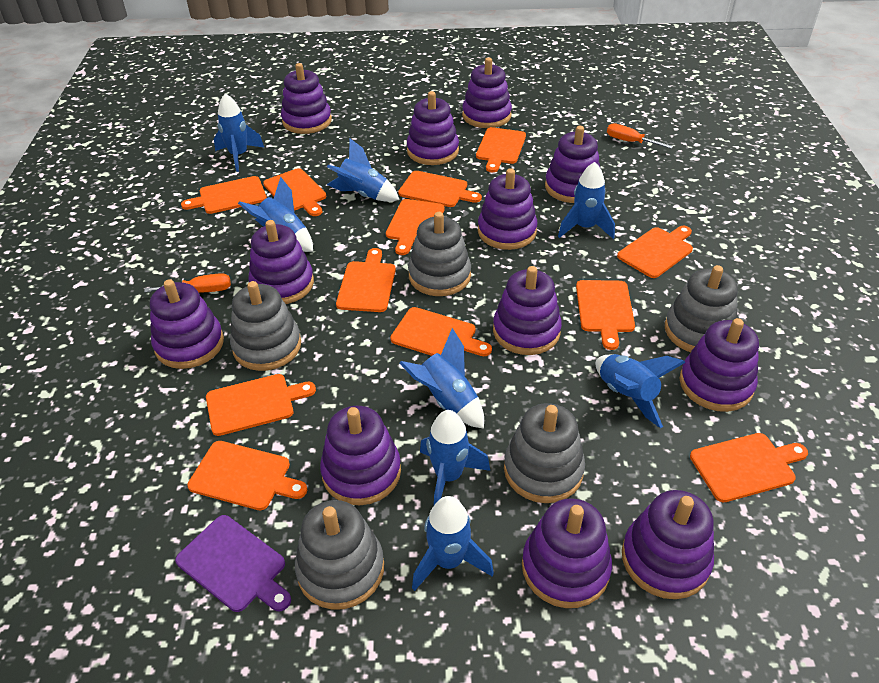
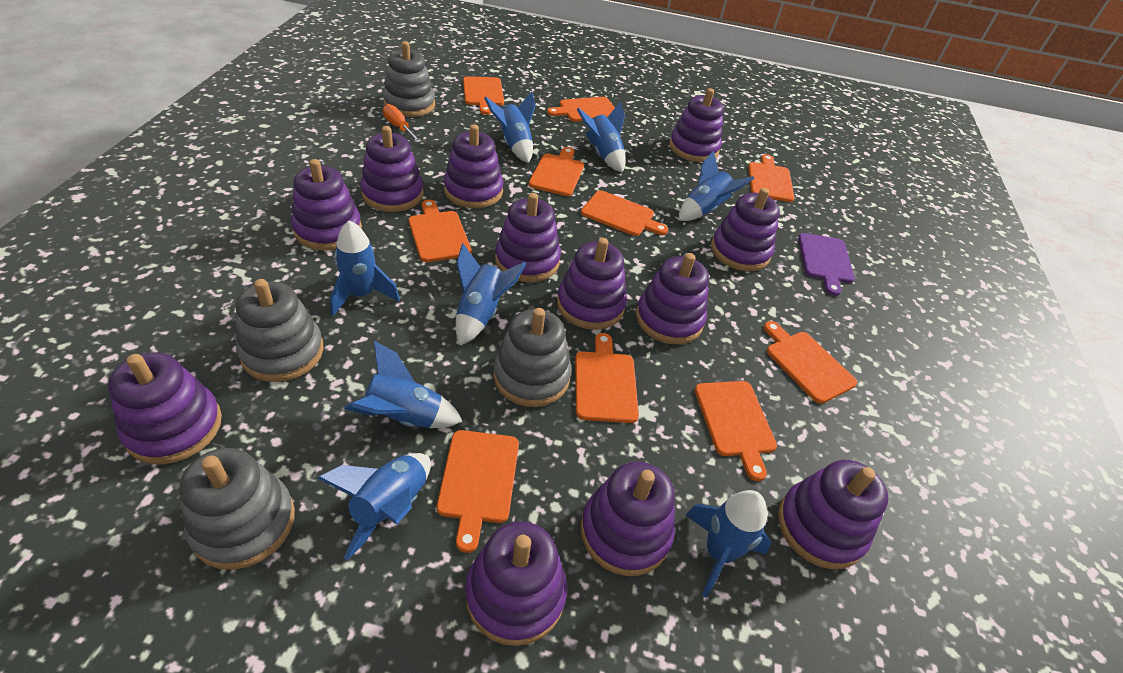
grey stacking toy: [230,281,301,371] [295,500,384,610] [408,212,471,296] [504,403,585,503] [665,265,738,352] = 5 -> [180,448,295,570] [236,279,324,382] [383,41,435,117] [493,308,572,407] = 4
orange cutting board: [181,176,267,214] [187,441,307,510] [206,374,316,436] [263,168,326,216] [336,248,396,312] [386,199,445,255] [390,307,492,356] [398,171,482,207] [476,127,526,172] [576,280,635,350] [617,226,693,278] [690,433,808,502] = 12 -> [409,200,472,262] [437,430,519,553] [463,76,504,115] [529,147,584,196] [547,97,615,122] [575,333,639,423] [581,190,668,236] [695,381,777,481] [748,154,795,202] [764,321,857,404] = 10
orange screwdriver: [144,273,231,292] [607,123,673,149] = 2 -> [383,104,422,143] = 1

